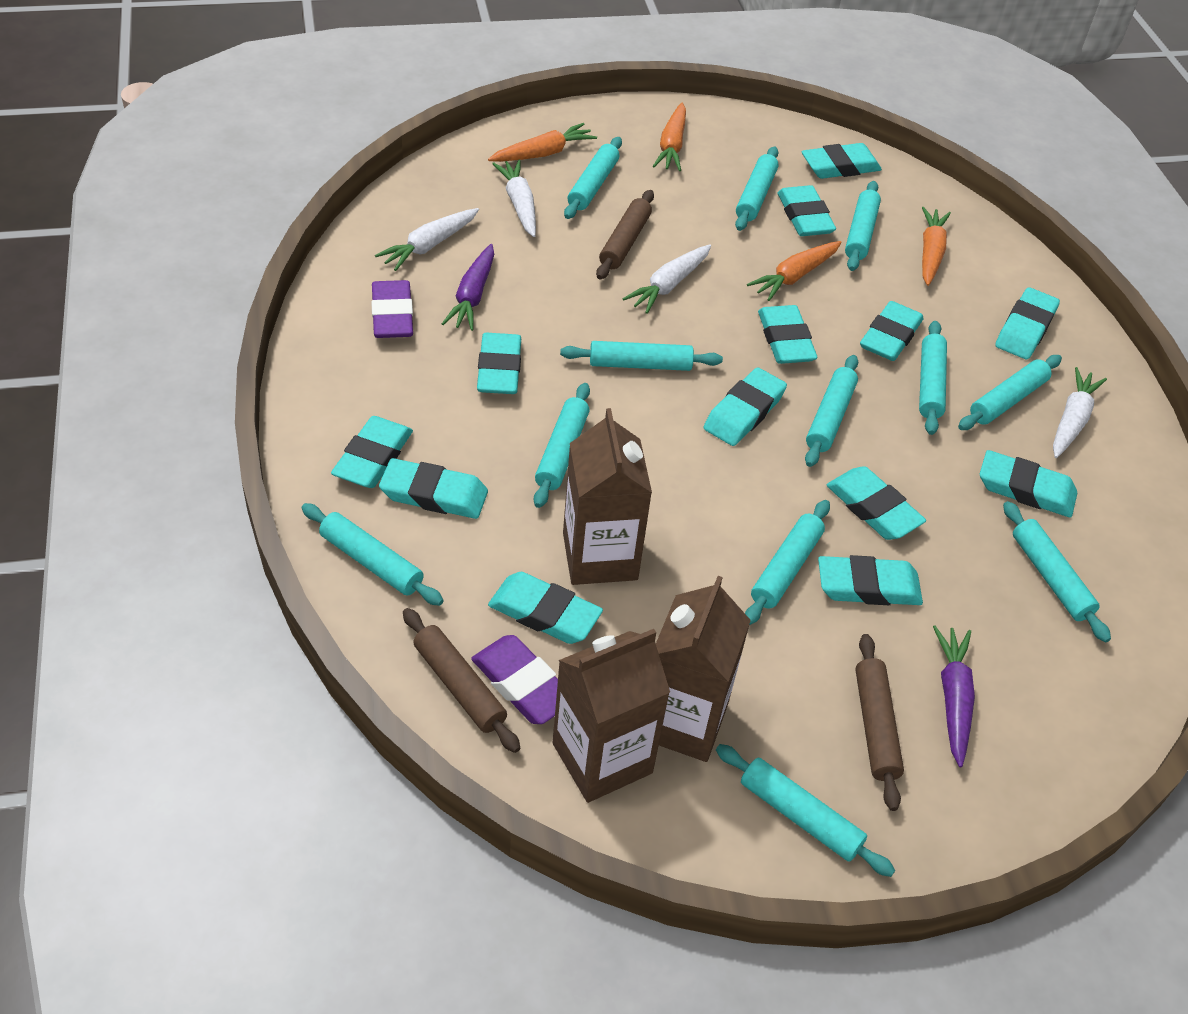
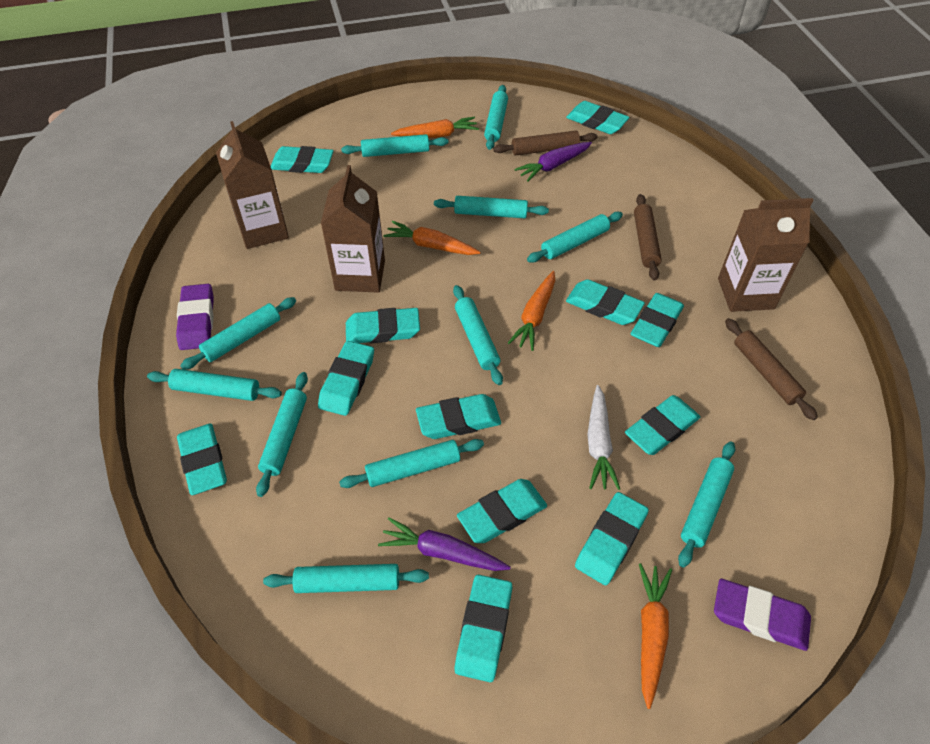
turquoise eraser: [331,416,413,488] [379,458,488,519] [477,333,521,394] [488,572,603,644] [704,367,787,446] [758,305,818,364] [778,185,836,236] [802,143,882,179] [818,555,923,605] [826,466,926,540] [860,301,923,361] [980,450,1077,517] [995,287,1060,359] = 13 -> [177,423,227,495] [271,146,334,173] [318,341,374,416] [346,308,420,343] [416,394,501,439] [454,575,512,682] [457,479,547,543] [566,101,629,134] [566,279,645,325] [575,492,649,585] [625,395,700,455] [631,293,684,347] = 12
turquoise rolling pin: [301,503,444,606] [534,383,590,508] [560,341,723,371] [564,137,622,219] [716,744,895,877] [735,147,779,231] [745,500,830,625] [805,355,858,467] [845,181,881,271] [919,321,947,435] [958,355,1062,430] [1003,501,1111,642] = 12 -> [147,369,282,401] [180,297,296,370] [256,372,308,497] [263,564,429,593] [339,439,484,488] [341,134,448,157] [434,196,549,218] [453,285,503,385] [484,85,508,150] [527,212,623,263] [678,442,735,568] = 11
white carrot: [375,208,479,271] [492,160,536,237] [622,244,711,314] [1053,367,1107,458] = 4 -> [587,385,620,490] = 1

